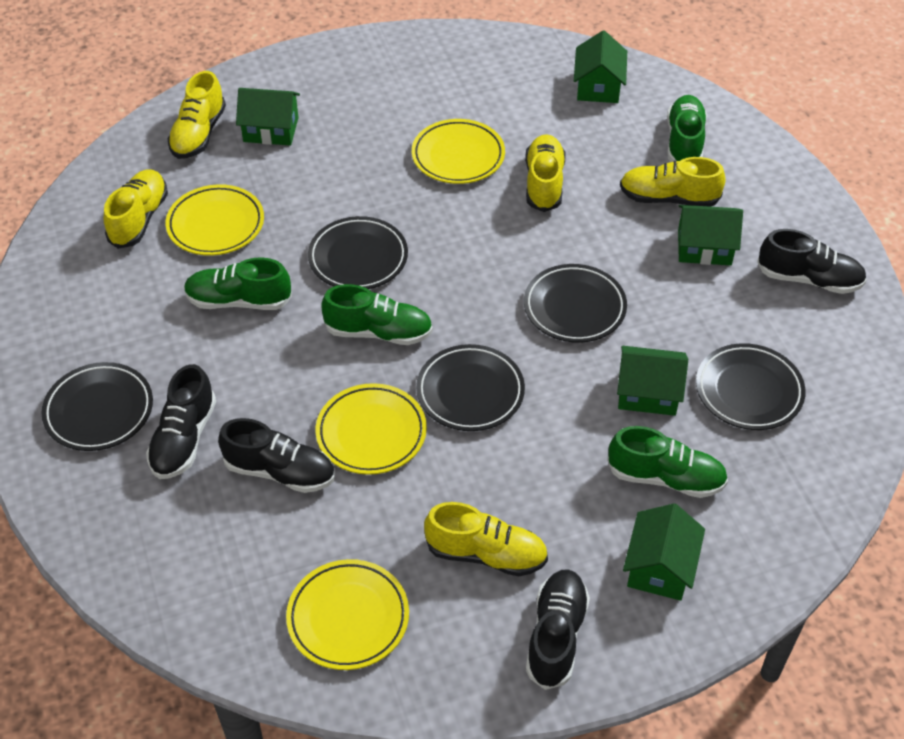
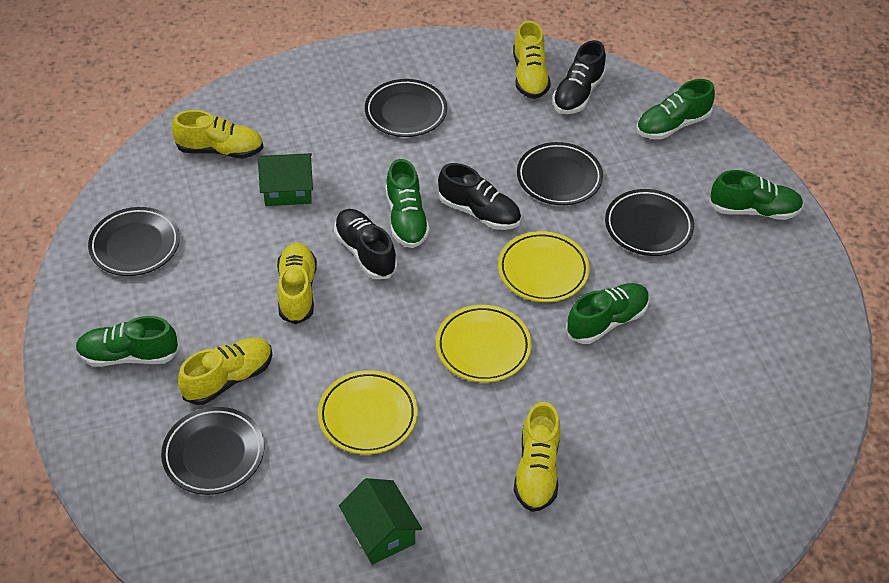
black shoe: [146,364,216,479] [218,418,335,493] [526,569,590,690] [757,229,867,294] = 4 -> [334,209,397,279] [438,163,521,230] [553,40,606,114] = 3
green house: [236,88,300,145] [574,30,627,103] [617,346,688,416] [623,503,705,601] [678,205,743,265] = 5 -> [258,153,313,206] [339,478,422,565] = 2
green shoe: [184,257,292,310] [321,284,433,345] [607,426,728,498] [667,95,707,162] = 4 -> [75,316,179,367] [386,159,430,248] [566,283,650,344] [636,79,715,139] [709,170,804,220] = 5
yellow plate: [166,184,264,256] [286,559,409,670] [316,383,427,475] [412,119,505,184] = 4 -> [318,370,418,455] [436,305,532,382] [498,231,590,302] = 3

